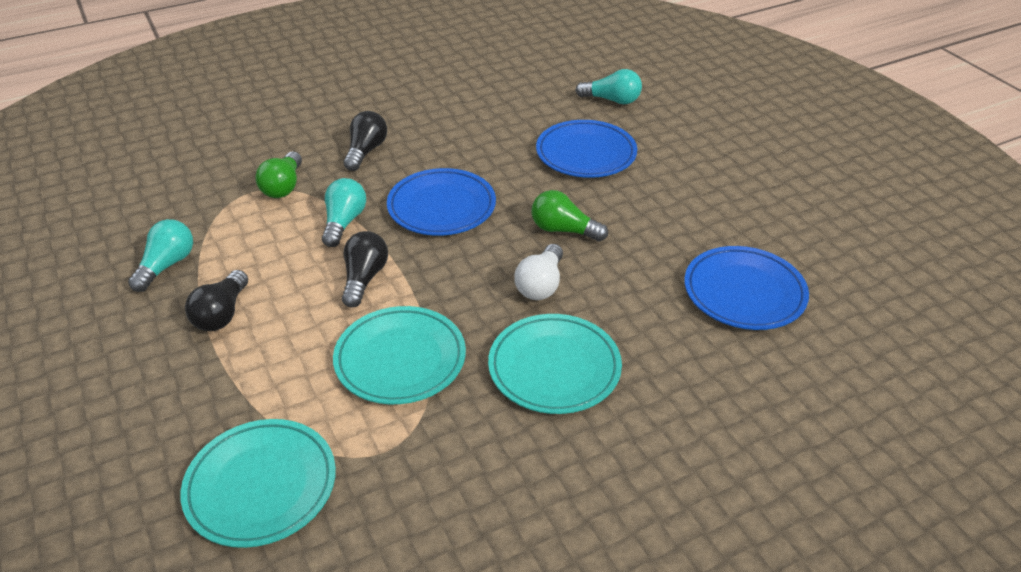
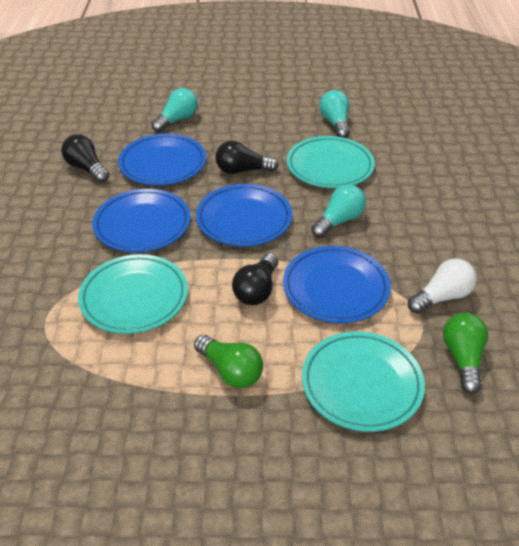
blue plate: [387,168,496,236] [536,120,637,178] [684,246,809,330] = 3 -> [93,189,191,252] [118,134,206,186] [196,184,292,246] [283,246,391,323] = 4

